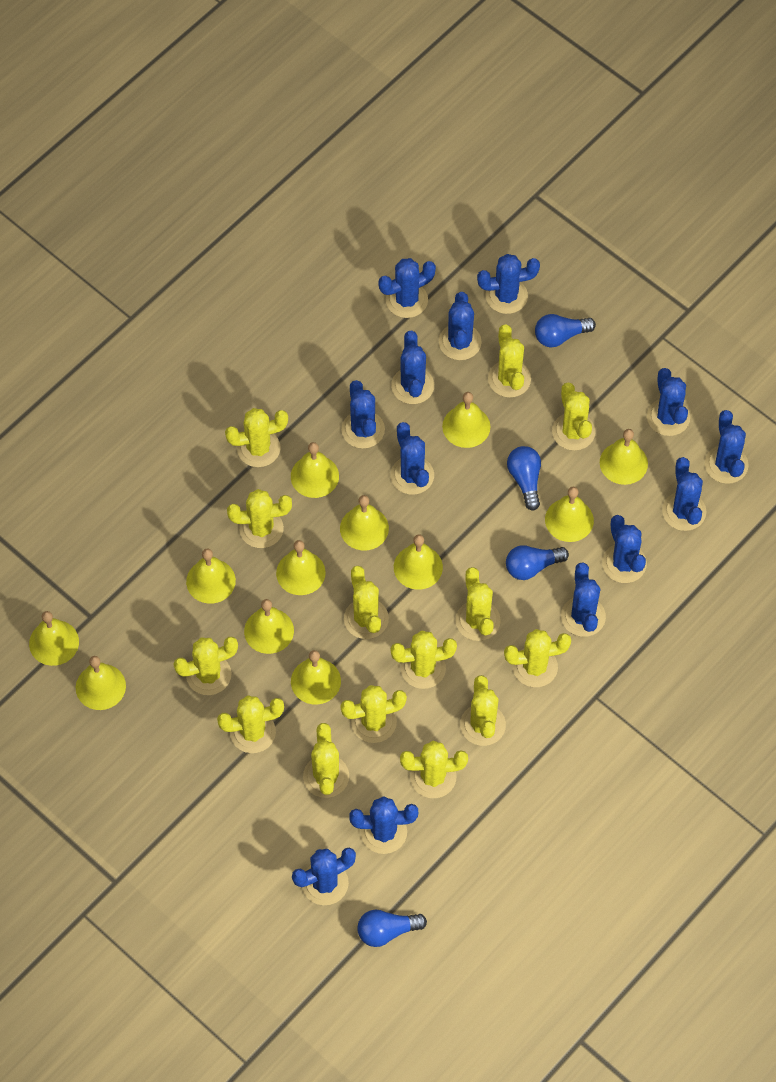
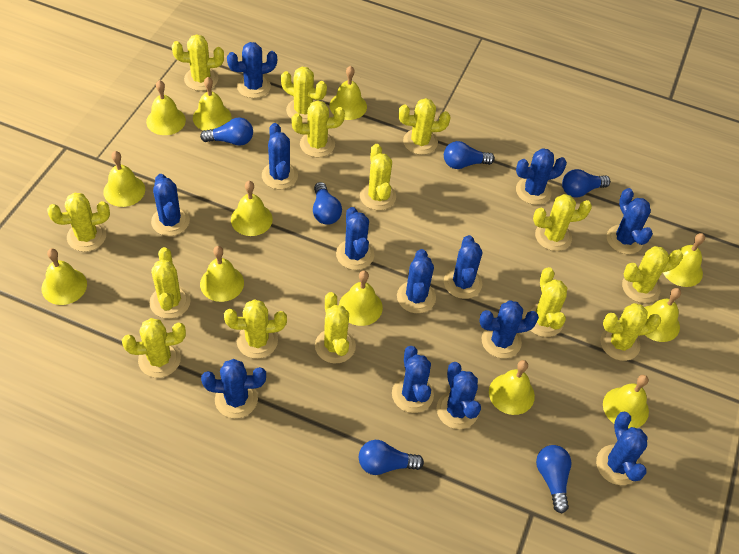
blue light bulb: [357,910,427,947] [506,545,569,580] [507,446,541,511] [535,314,596,347] = 4 -> [200,117,253,146] [313,182,342,225] [359,440,424,475] [444,141,495,169] [536,445,572,513] [562,169,610,197] = 6

